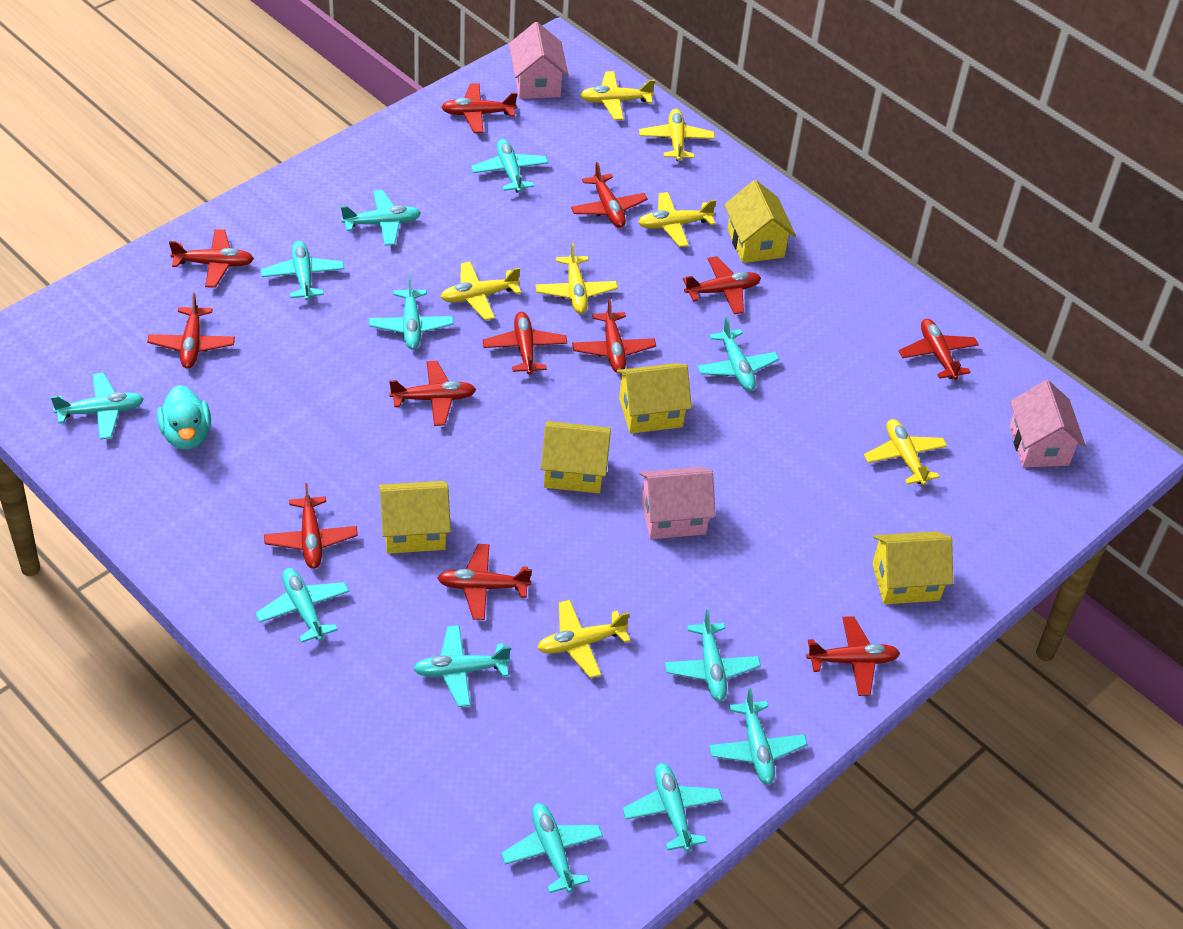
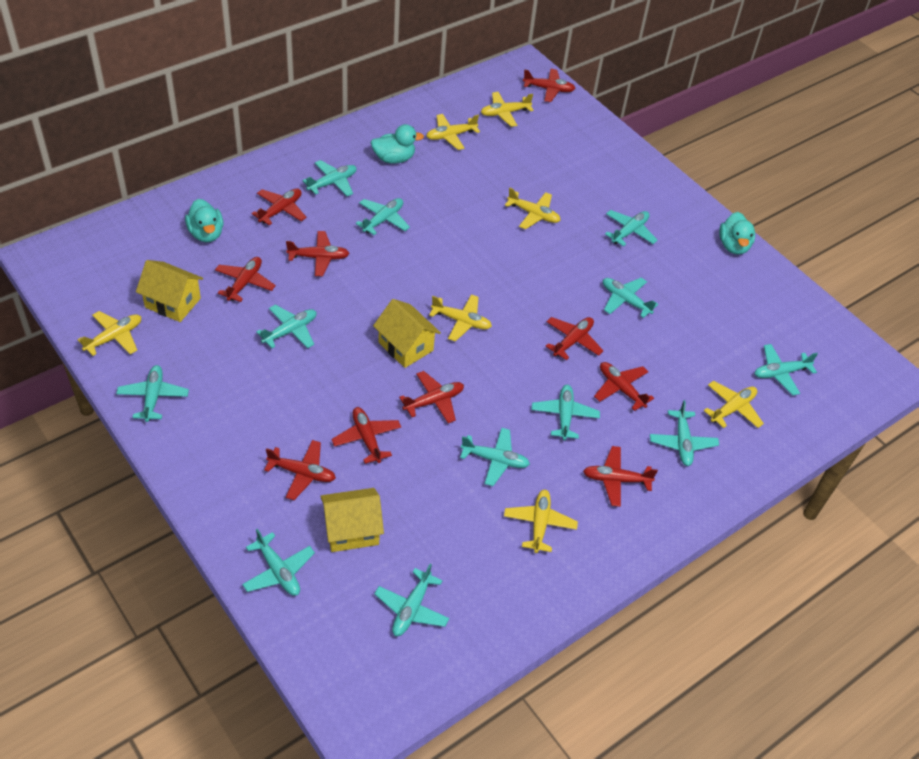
pink house: [509,22,568,99] [639,467,716,539] [1009,380,1086,467] = 3 -> none = 0
red plane: [147,293,235,369] [169,229,254,288] [264,483,358,569] [389,361,476,426] [438,544,532,620] [441,83,517,133] [483,312,567,375] [571,162,648,228] [572,299,656,373] [683,256,761,314] [806,616,900,696] [899,319,979,380] = 12 -> [215,257,276,302] [252,188,306,226] [264,440,336,500] [286,231,350,276] [331,407,401,464] [399,371,464,423] [523,69,576,102] [545,317,603,360] [583,446,658,507] [594,362,654,411] = 10
turquoise duck: [157,385,211,449] = 1 -> [185,199,223,242] [371,124,424,164] [719,212,755,255] = 3
yellow house: [379,481,451,554] [541,421,611,493] [617,363,692,434] [724,180,796,263] [872,531,953,604] = 5 -> [136,260,203,322] [320,488,384,552] [373,299,441,368] = 3

